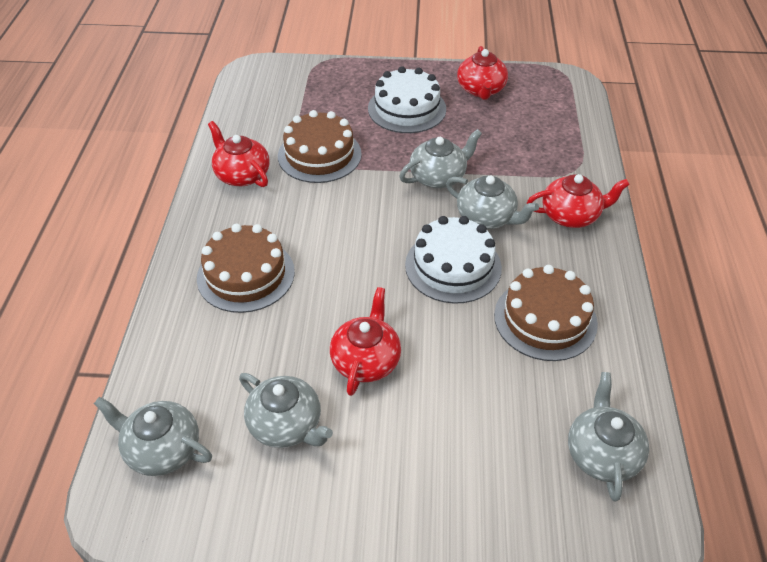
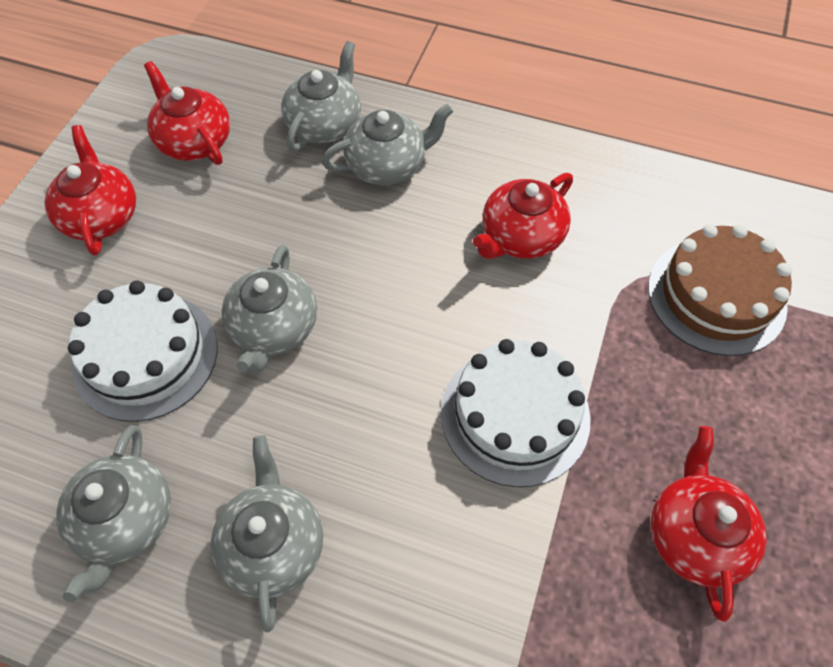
brown cake: [197,224,295,313] [278,110,362,183] [494,265,598,361] = 3 -> [648,224,792,356] = 1

